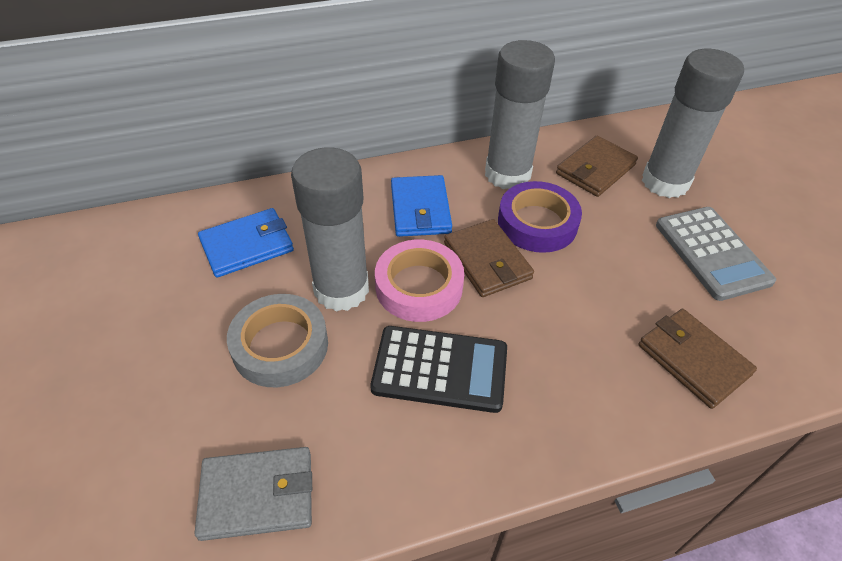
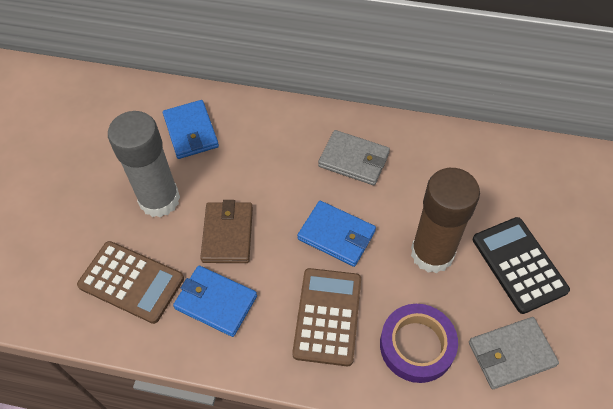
blue wallet: [198,208,294,278] [391,175,452,237] = 2 -> [163,100,219,159] [173,265,257,337] [297,201,376,267] = 3
brown calculator: none = 0 -> [77,241,184,324] [292,268,361,366] = 2
brown glue stick: none = 0 -> [411,168,480,273] = 1
brown wallet: [444,219,534,297] [556,136,638,197] [638,309,757,409] = 3 -> [200,200,253,263] = 1
grey calculator: [656,207,776,301] = 1 -> none = 0
grey glue stick: [291,147,369,312] [485,40,555,189] [642,49,744,198] = 3 -> [108,111,180,217] = 1
grey tape: [227,294,328,387] = 1 -> none = 0
grey wallet: [194,447,312,541] = 1 -> [318,130,390,185] [469,317,559,389] = 2
pink tape: [375,240,464,322] = 1 -> none = 0

